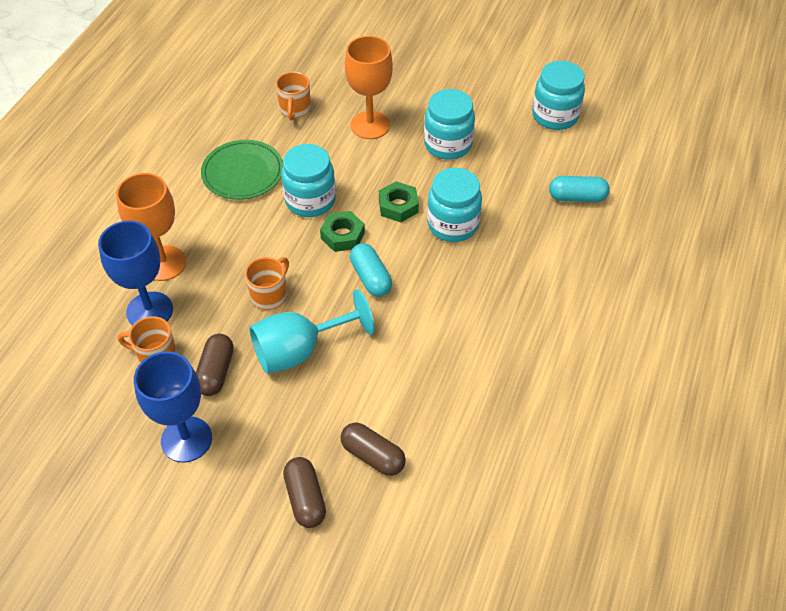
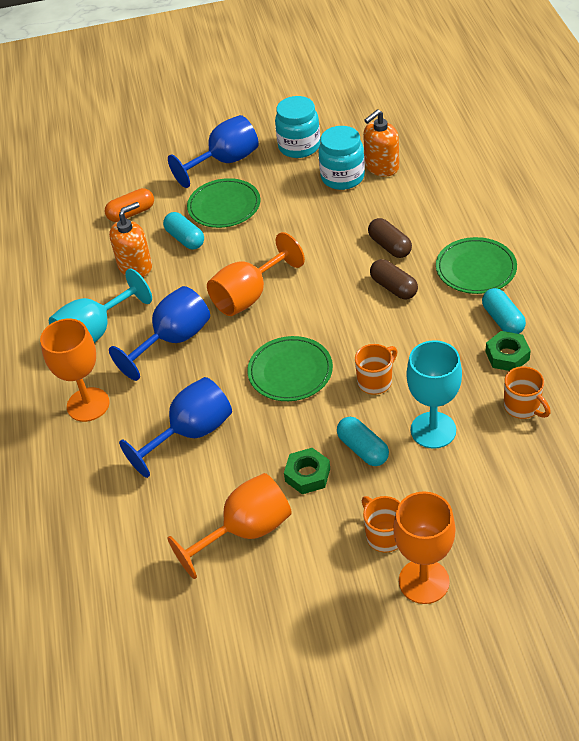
blue goblet: [98,221,173,326] [134,351,212,463] = 2 -> [109,286,210,381] [119,377,232,478] [168,115,259,188] = 3
brown capsule: [196,334,234,396] [283,457,326,528] [340,422,406,476] = 3 -> [368,218,412,258] [370,259,418,299] = 2
green plate: [201,140,283,200] = 1 -> [187,178,260,228] [247,336,333,401] [436,237,517,294] = 3
orange capsule: none = 0 -> [105,188,154,222] = 1
orange goblet: [116,173,186,281] [345,36,393,139] = 2 -> [40,319,110,422] [167,473,292,579] [207,232,305,316] [393,491,456,604] = 4
orange soap dispenser: none = 0 -> [109,202,152,277] [363,109,399,177] = 2
turquoise capsule: [350,243,392,296] [549,176,610,202] = 2 -> [163,212,204,250] [337,417,389,466] [482,288,526,334] = 3
turquoise goblet: [249,289,375,374] = 1 -> [49,268,152,343] [406,340,462,449] = 2
turquoise jar: [281,144,336,217] [424,89,475,160] [427,168,482,242] [532,61,585,130] = 4 -> [275,96,320,158] [319,126,365,190] = 2

